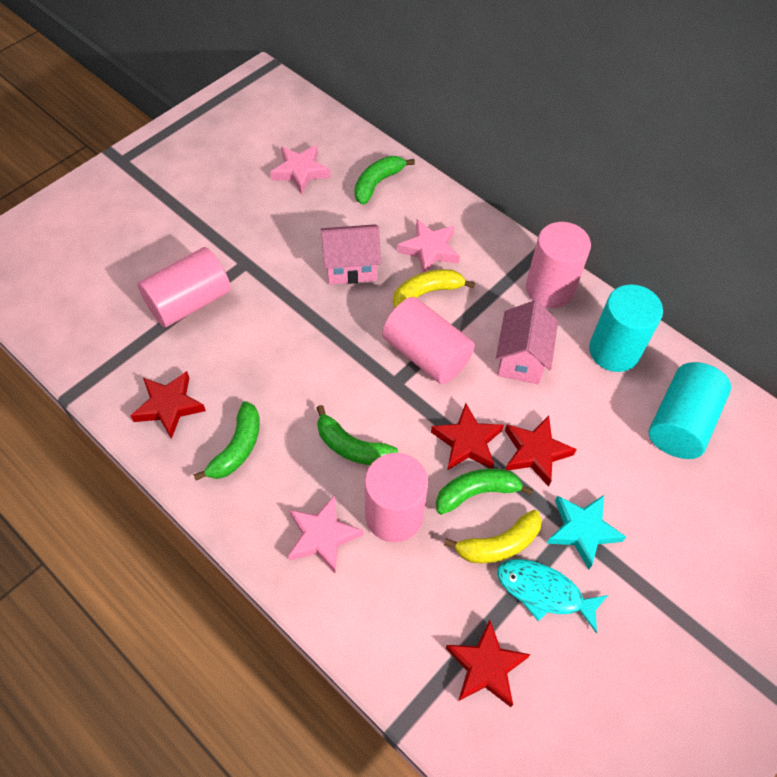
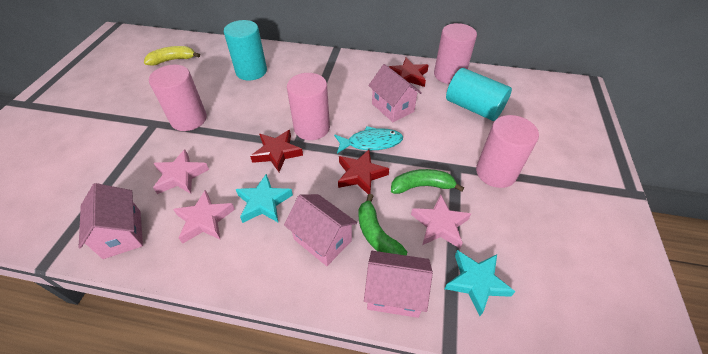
green banana: [193,401,260,481] [317,405,398,465] [354,156,415,205] [436,469,533,515] = 4 -> [358,194,407,256] [391,169,464,194] = 2
pink house: [321,224,381,285] [496,300,558,384] = 2 -> [78,183,143,259] [284,194,357,266] [364,251,433,318] [368,64,422,122] = 4
red star: [130,371,206,439] [431,403,504,471] [445,620,531,707] [505,416,577,487] = 4 -> [250,130,303,172] [338,150,389,194] [389,58,429,87] = 3
turquoise star: [546,495,626,569] = 1 -> [236,174,293,223] [444,250,515,316] = 2
yellow banana: [393,269,475,308] [444,510,542,563] = 2 -> [144,46,200,66] = 1

